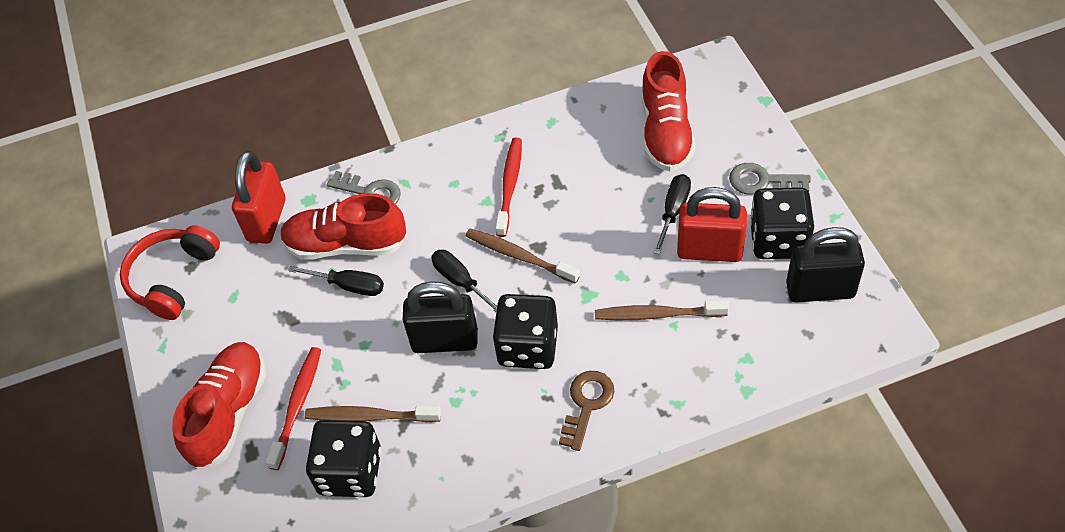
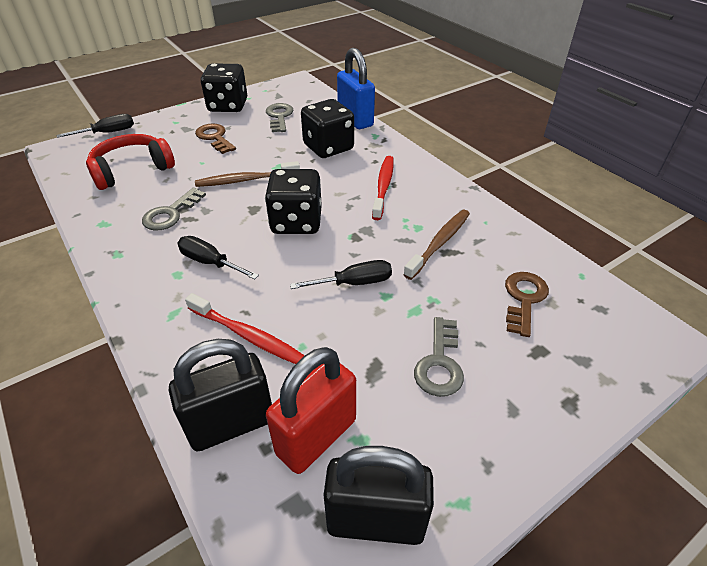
blue padlock: none = 0 -> [337,48,375,129] = 1
brown key: [559,371,615,451] = 1 -> [195,123,236,154] [505,272,549,337] = 2
brown toothbrush: [305,406,441,422] [466,229,580,284] [595,300,729,320] = 3 -> [195,161,300,187] [403,210,470,280] = 2
grey key: [327,171,401,204] [729,163,811,195] = 2 -> [142,188,206,231] [266,103,294,132] [414,317,464,397] = 3
red padlock: [232,151,286,244] [677,187,747,262] = 2 -> [266,347,356,474] = 1
red shoe: [172,342,266,470] [280,193,407,260] [641,51,695,171] = 3 -> none = 0

